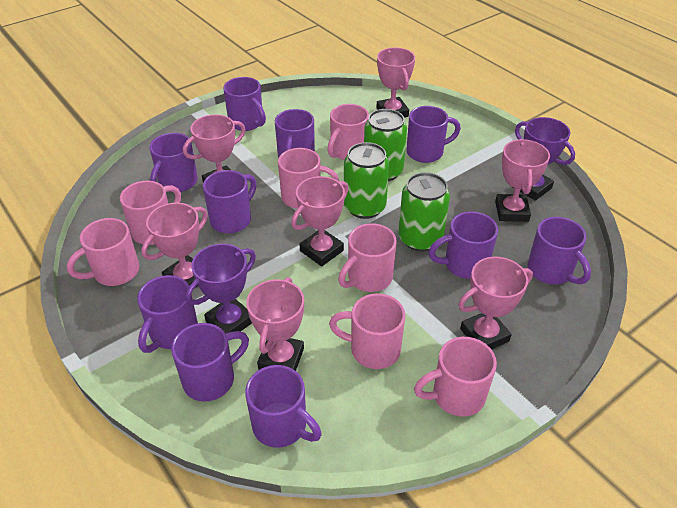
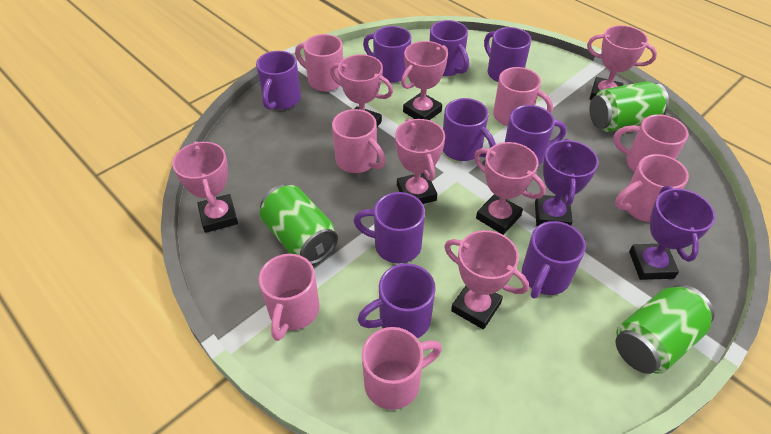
purple mug: [137,275,198,353] [149,133,198,192] [171,323,249,402] [203,170,257,233] [223,77,266,131] [245,365,322,448] [275,109,315,158] [407,106,461,163] [429,211,498,279] [528,217,591,285] = 10 -> [256,51,301,110] [354,192,425,264] [358,263,436,338] [363,26,411,83] [430,20,469,76] [443,98,496,161] [484,27,531,82] [505,105,567,166] [522,221,586,299] = 9

